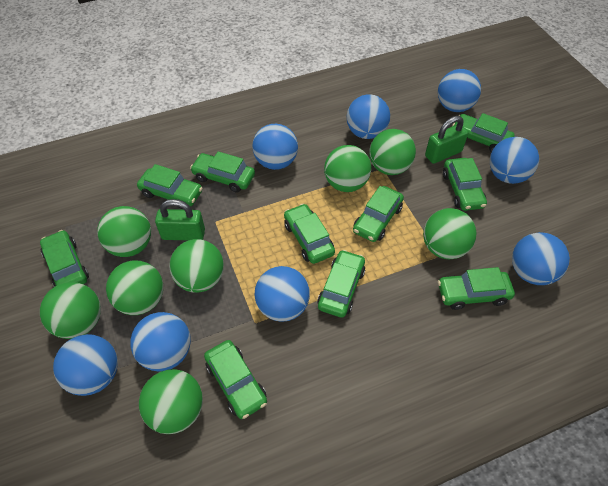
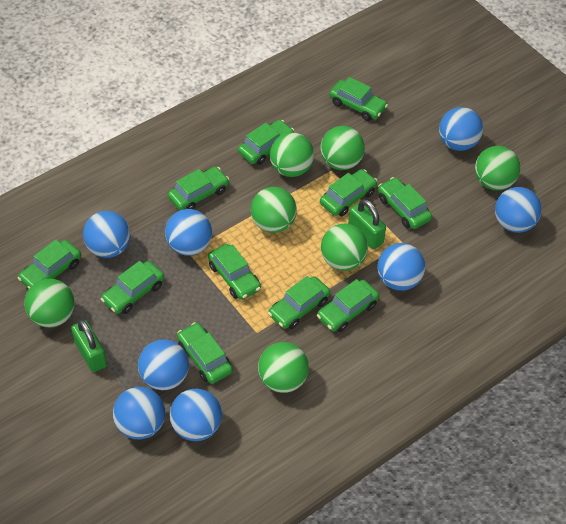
green ball: [40,282,101,339] [97,206,151,257] [106,260,163,315] [139,369,203,434] [169,239,224,293] [324,145,371,192] [369,129,416,175] [423,208,476,259] = 8 -> [24,279,75,328] [251,187,297,233] [258,342,309,393] [270,132,314,177] [320,126,365,170] [321,224,368,271] [475,146,520,190] = 7
green car: [40,230,89,287] [137,164,203,209] [190,151,255,192] [204,340,267,419] [284,204,335,264] [317,250,365,318] [353,186,404,242] [438,267,515,310] [443,158,487,211] [452,113,515,152] = 10 -> [18,239,81,288] [101,261,164,314] [168,167,229,210] [177,322,233,384] [208,244,261,300] [238,120,294,165] [268,276,330,329] [317,279,379,332] [320,169,377,217] [329,77,388,121] [378,177,432,229] = 11

